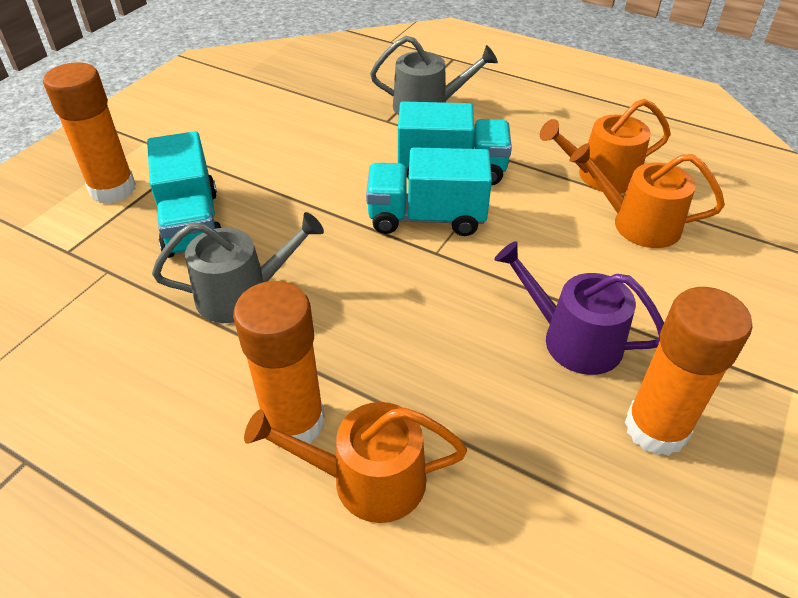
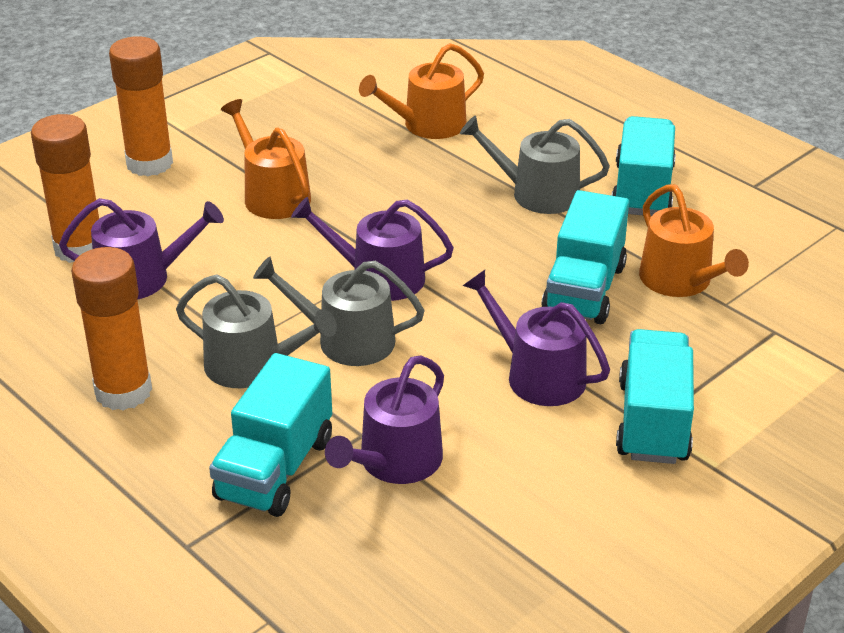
grey watering can: [152,212,324,323] [370,36,498,115] = 2 -> [176,274,337,388] [253,257,425,366] [460,116,610,214] = 3
purple watering can: [494,241,664,375] = 1 -> [59,198,224,300] [291,197,454,301] [325,355,444,484] [463,270,610,406] = 4
turquoise truck: [147,131,221,258] [366,147,492,236] [398,101,512,185] = 3 -> [209,353,332,517] [541,190,629,324] [611,116,676,216] [616,329,694,464] = 4

